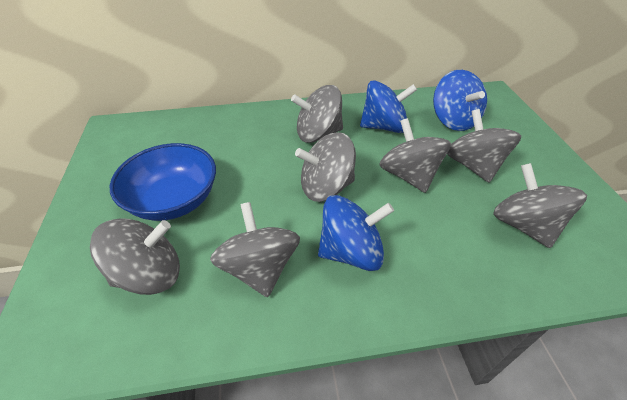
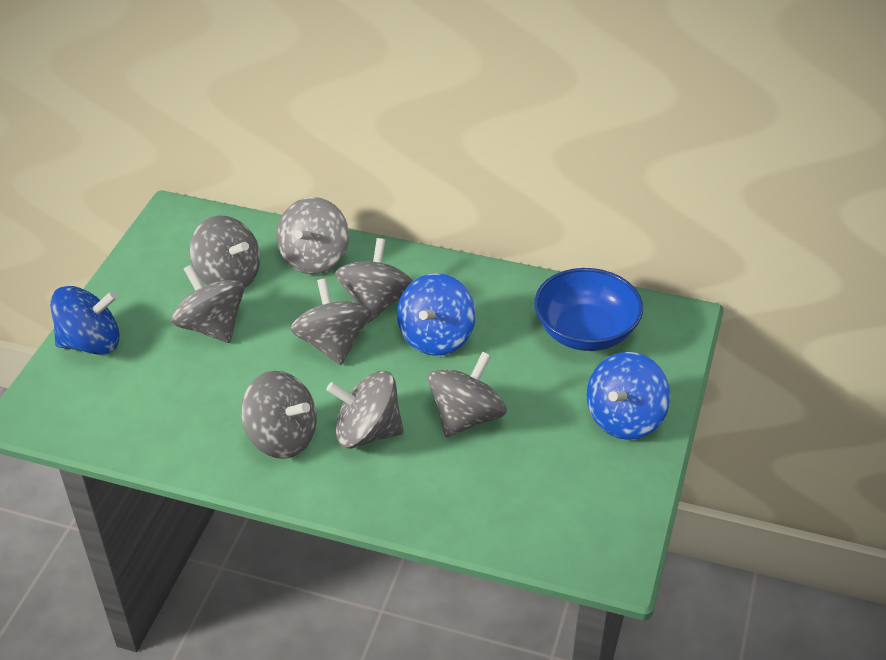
grey spinning top: [90,218,180,295] [210,202,300,297] [291,85,343,143] [295,132,356,202] [379,118,451,193] [447,109,521,183] [493,163,587,248] = 7 -> [171,265,244,343] [190,216,260,288] [241,371,317,459] [276,197,349,274] [290,278,371,365] [327,371,404,449] [335,238,413,323] [428,352,507,437] = 8

